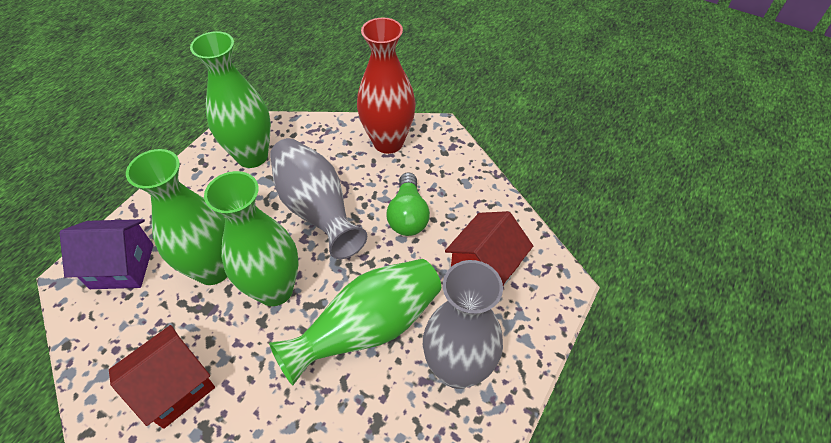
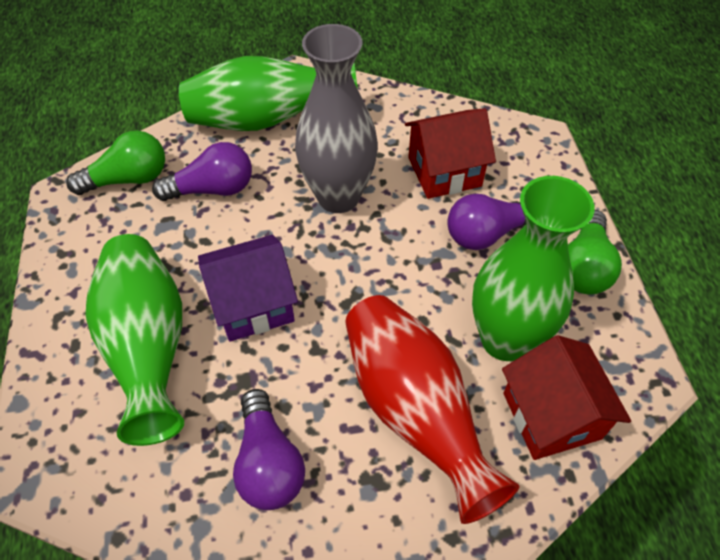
green light bulb: [387,172,430,236] = 1 -> [66,131,165,195] [568,210,622,294] = 2
green vase: [126,149,227,285] [190,31,271,168] [204,171,299,306] [269,259,441,385] = 4 -> [85,234,184,446] [179,56,358,131] [472,176,595,361] = 3
grey vase: [270,138,367,259] [423,260,503,389] = 2 -> [295,24,378,213] = 1
purple light bulb: none = 0 -> [152,142,252,201] [233,389,305,510] [447,194,526,250] = 3

